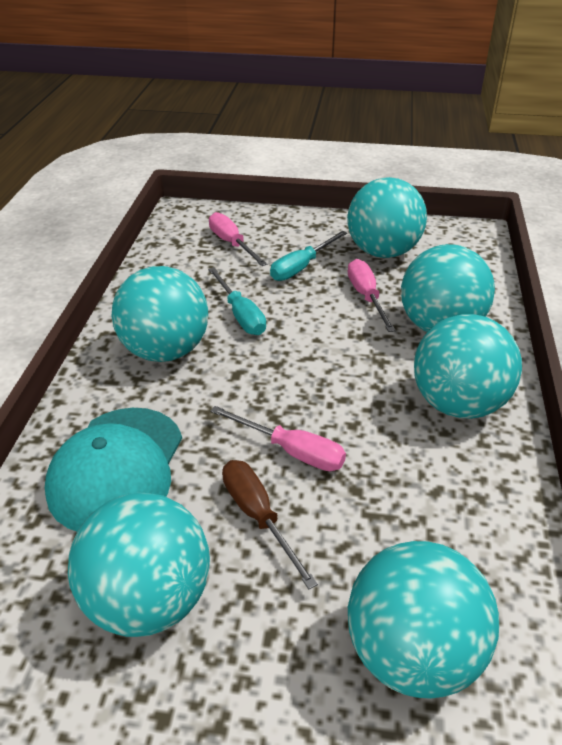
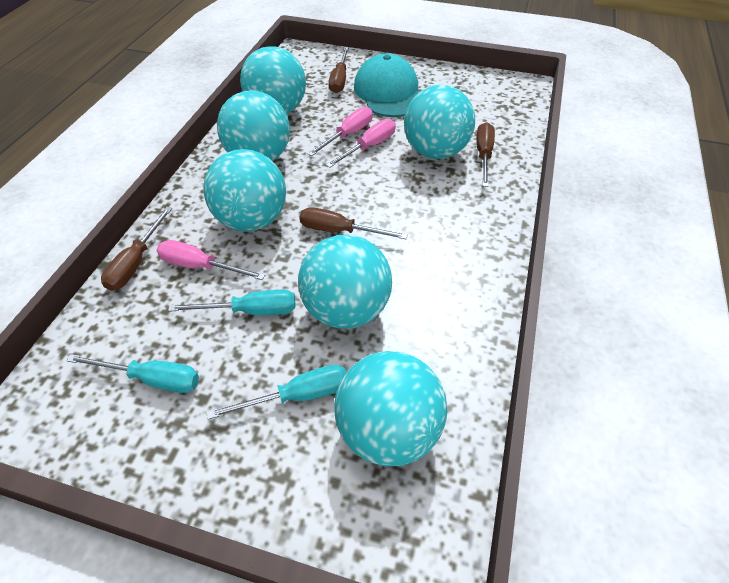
brown screwdriver: [222,460,318,589] = 1 -> [101,207,172,291] [299,207,408,239] [329,47,349,93] [476,122,495,187] = 4
turquoise screwdriver: [208,267,266,335] [270,231,347,281] = 2 -> [66,354,199,393] [168,290,295,315] [207,365,346,420] = 3

